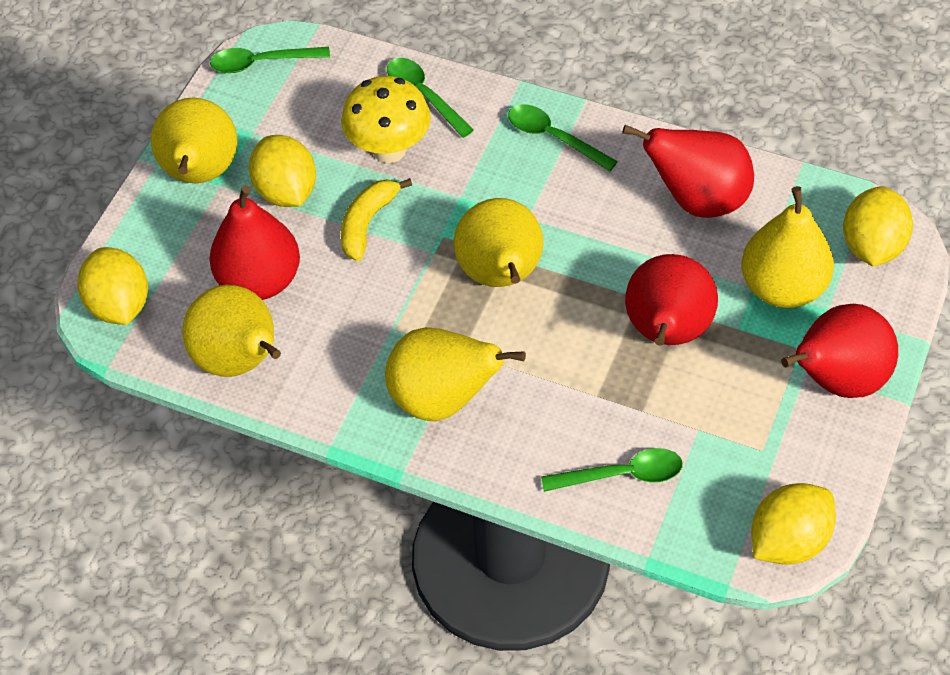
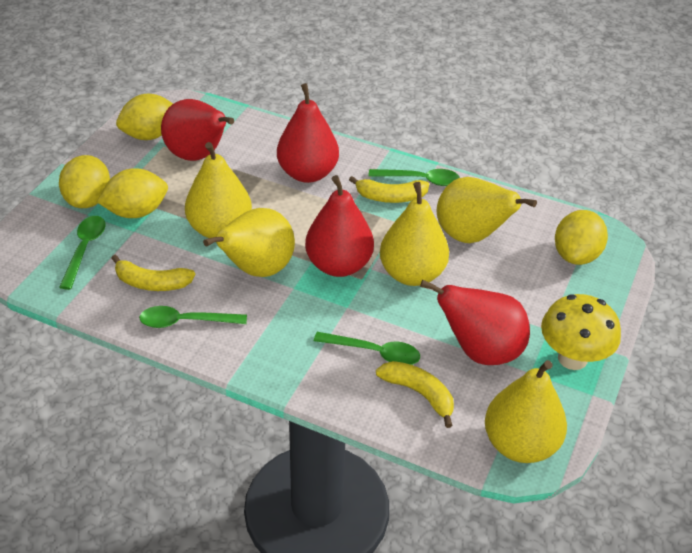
yellow banana: [341,178,412,261] = 1 -> [111,255,195,291] [349,176,429,203] [376,361,454,428] = 3

